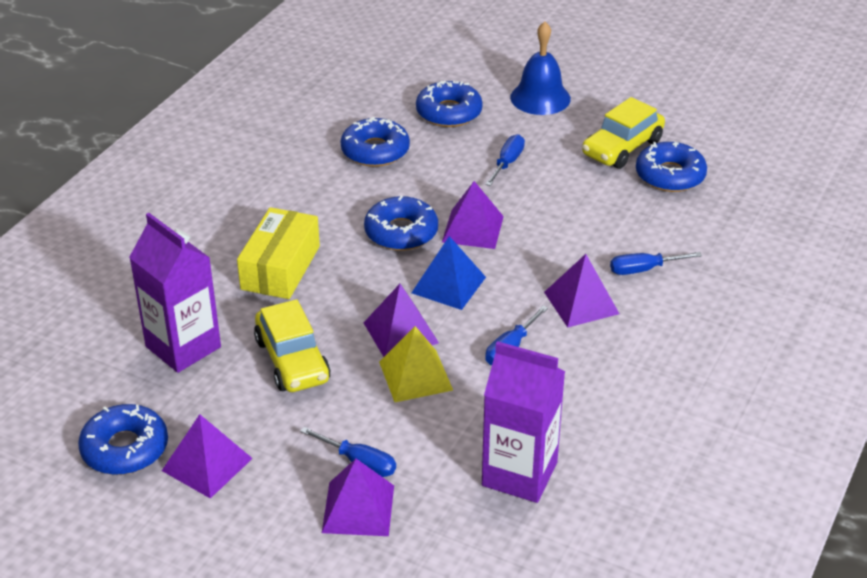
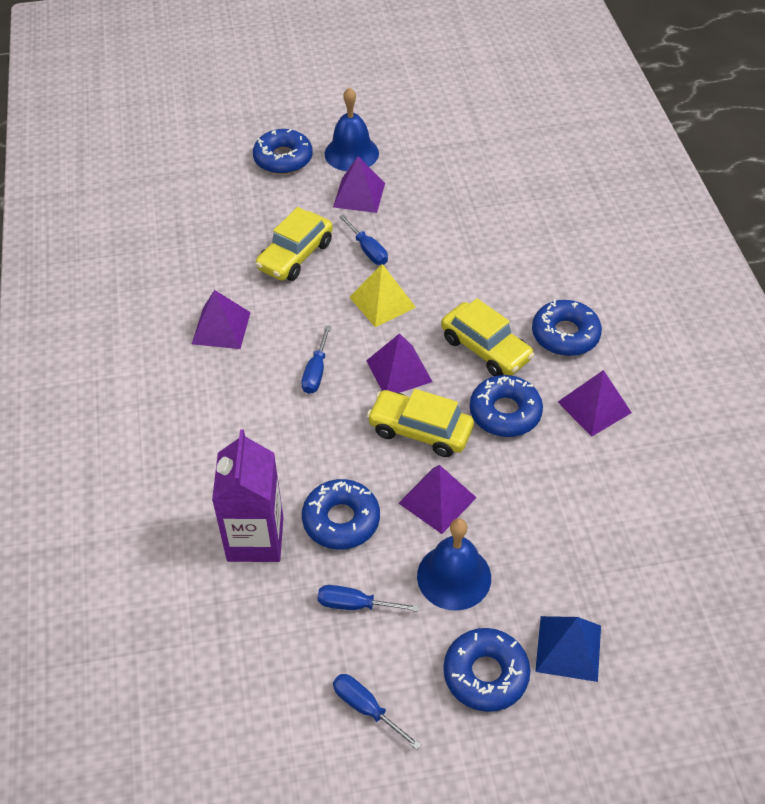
blue bell: [510,21,571,115] = 1 -> [325,87,379,171] [417,518,491,611] = 2
purple carton: [129,213,221,373] [482,341,565,503] = 2 -> [212,430,284,562] = 1
yellow box: [237,207,320,299] = 1 -> none = 0
yellow car: [254,299,331,392] [582,97,665,169] = 2 -> [255,207,333,281] [367,389,474,457] [441,298,534,376] = 3

